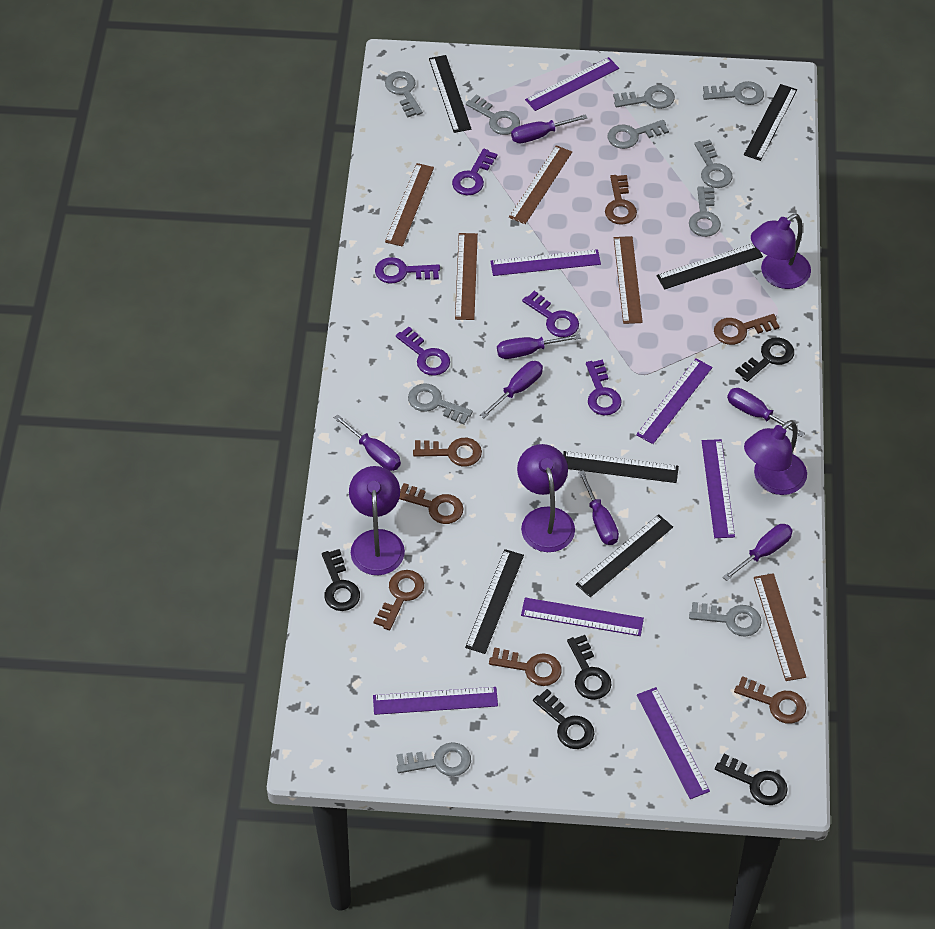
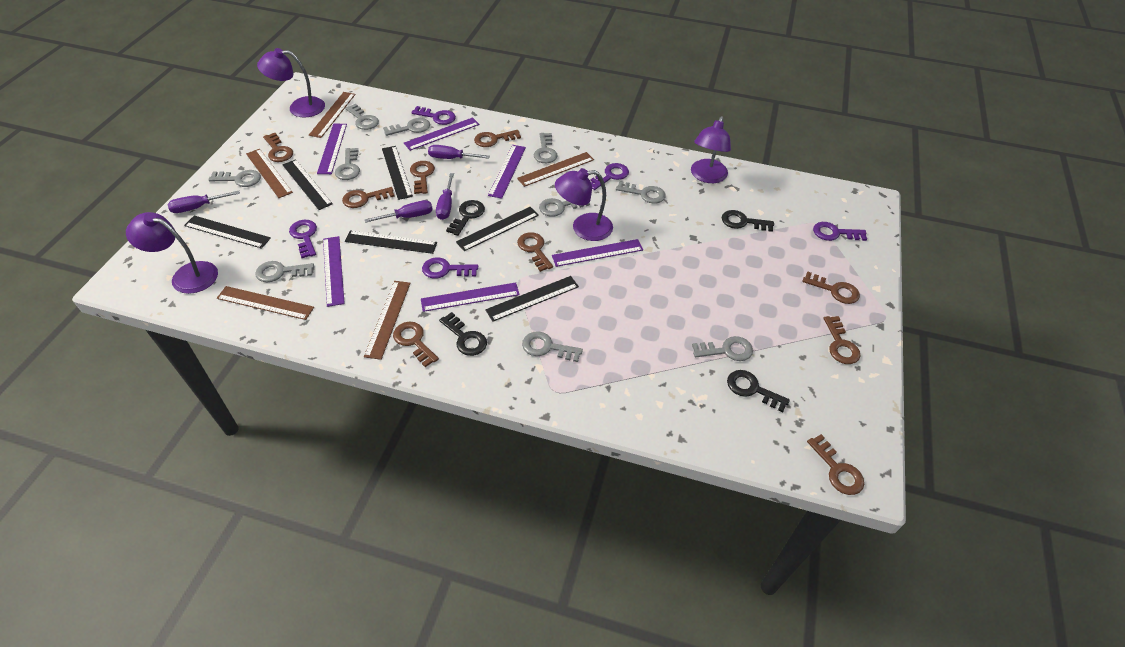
black key: [322,549,360,611] [533,689,595,749] [567,635,612,700] [715,754,788,805] [735,337,794,382] = 5 -> [439,312,487,356] [446,200,485,236] [722,210,774,232] [727,370,790,412] = 4
brown key: [374,570,424,630] [399,483,464,524] [413,438,482,466] [489,647,562,686] [605,175,637,224] [714,314,780,345] [734,676,807,724] = 7 -> [263,133,293,162] [342,187,395,208] [393,322,439,367] [410,161,435,194] [474,130,521,147] [517,232,553,272] [802,271,860,304] [807,434,864,495] [823,316,860,364] = 9
purple ruler: [373,687,498,715] [490,249,601,276] [521,598,644,636] [525,57,619,111] [636,358,713,444] [637,687,710,799] [702,439,735,538] = 7 -> [317,124,347,174] [323,236,345,307] [404,117,479,151] [421,282,520,312] [488,145,526,199] [552,239,643,267] = 6
purple screwdriver: [334,414,401,471] [480,361,543,418] [497,334,581,359] [511,114,587,143] [578,470,619,545] [723,524,793,581] [727,388,805,437] = 7 -> [167,191,240,213] [365,200,433,223] [428,145,490,159] [436,173,454,220] = 4

